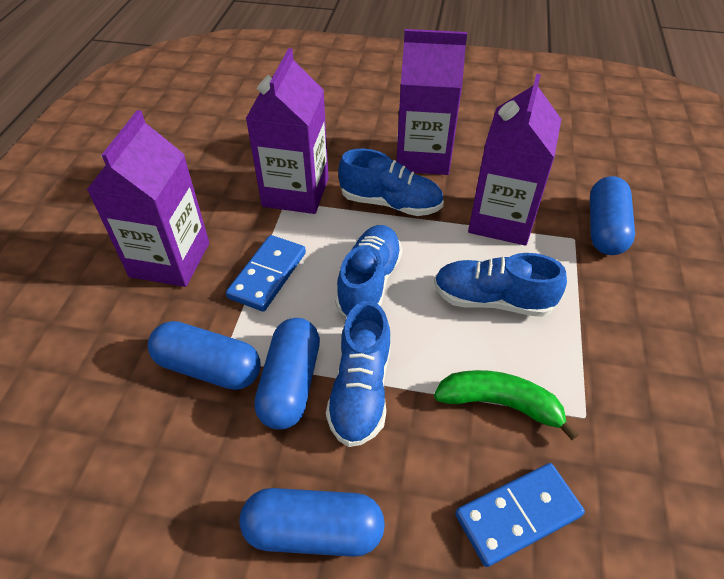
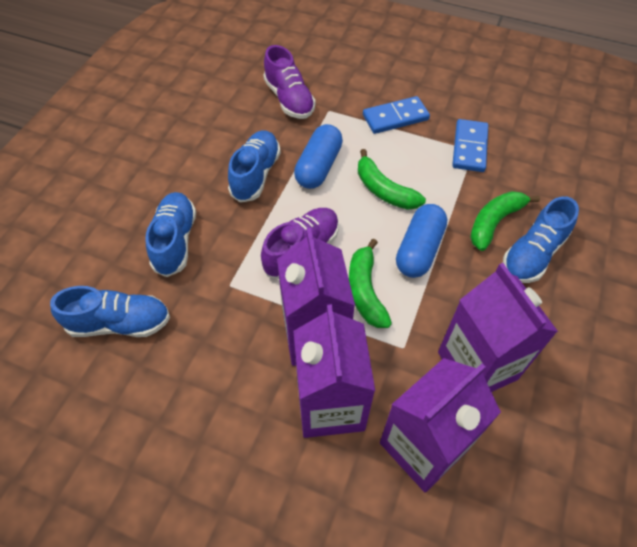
blue capsule: [148,321,260,390] [239,488,385,557] [254,318,320,429] [590,176,635,255] = 4 -> [294,124,343,189] [396,204,447,278] = 2
green banana: [434,370,579,440] = 1 -> [349,239,392,328] [358,149,426,210] [470,191,540,251] = 3
purple shoe: none = 0 -> [261,208,339,279] [263,45,316,119] = 2

